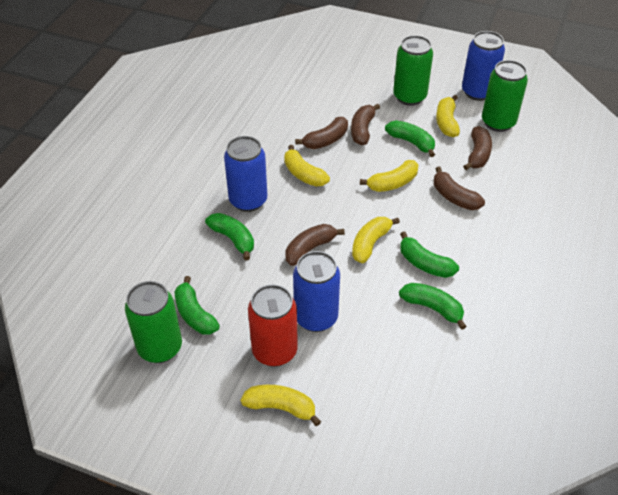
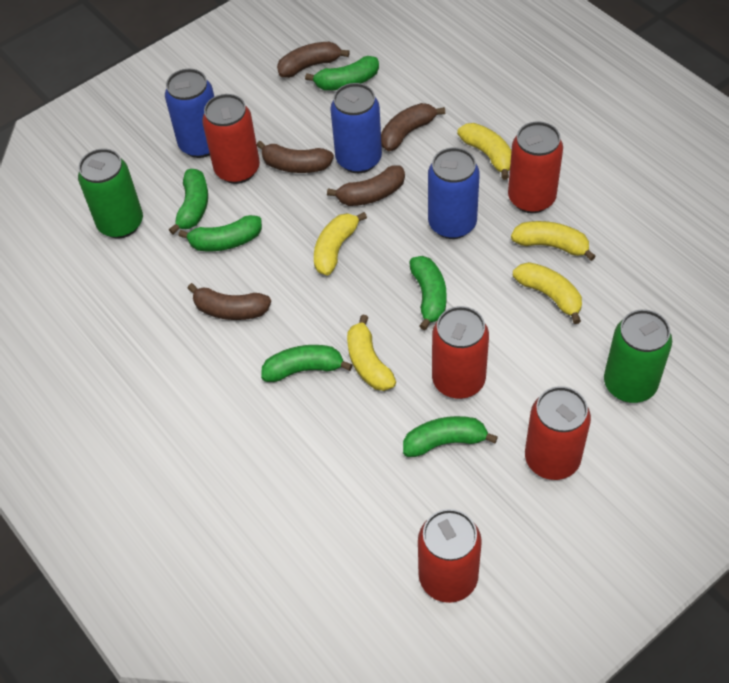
green banana: [175,276,220,334] [205,213,254,260] [385,120,435,157] [399,283,467,330] [400,231,459,278] = 5 -> [169,169,208,234] [179,215,262,251] [261,345,353,382] [305,56,379,90] [403,416,498,457] [409,256,446,330] = 6
green can: [125,281,182,363] [393,35,433,106] [482,60,528,132] = 3 -> [78,149,143,239] [604,309,672,403] = 2
red can: [248,284,298,367] = 1 -> [202,94,260,184] [418,509,482,603] [432,306,489,399] [508,121,563,213] [525,386,591,480] = 5

